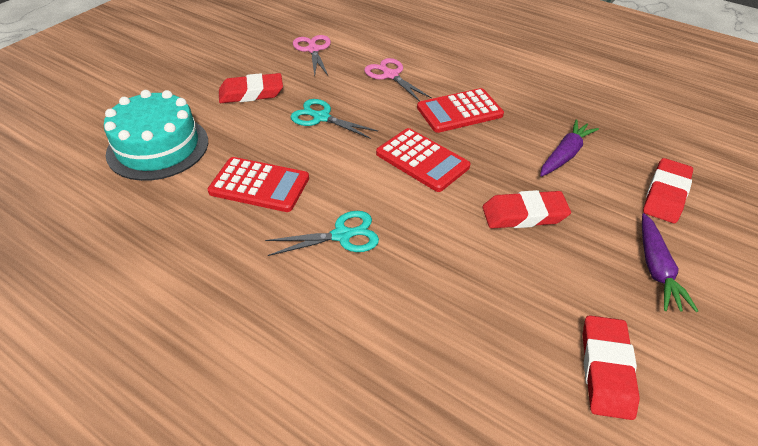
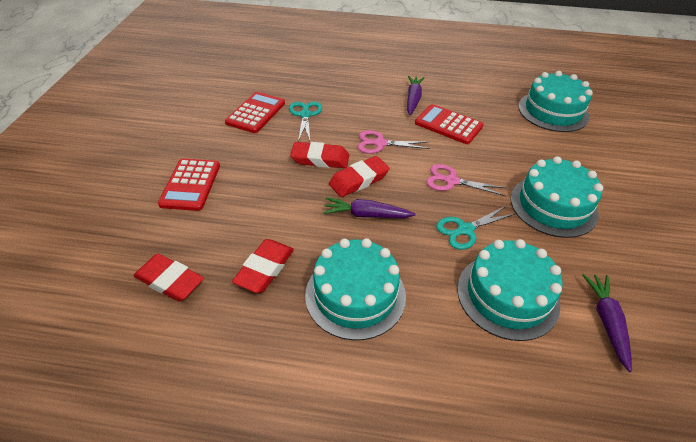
purple carrot: [540,119,599,176] [642,213,698,312] = 2 -> [323,197,416,218] [407,76,425,115] [582,274,632,372] = 3
turquoise cake: [104,90,208,181] = 1 -> [305,238,406,340] [457,239,563,341] [510,156,603,238] [518,71,593,132] = 4

